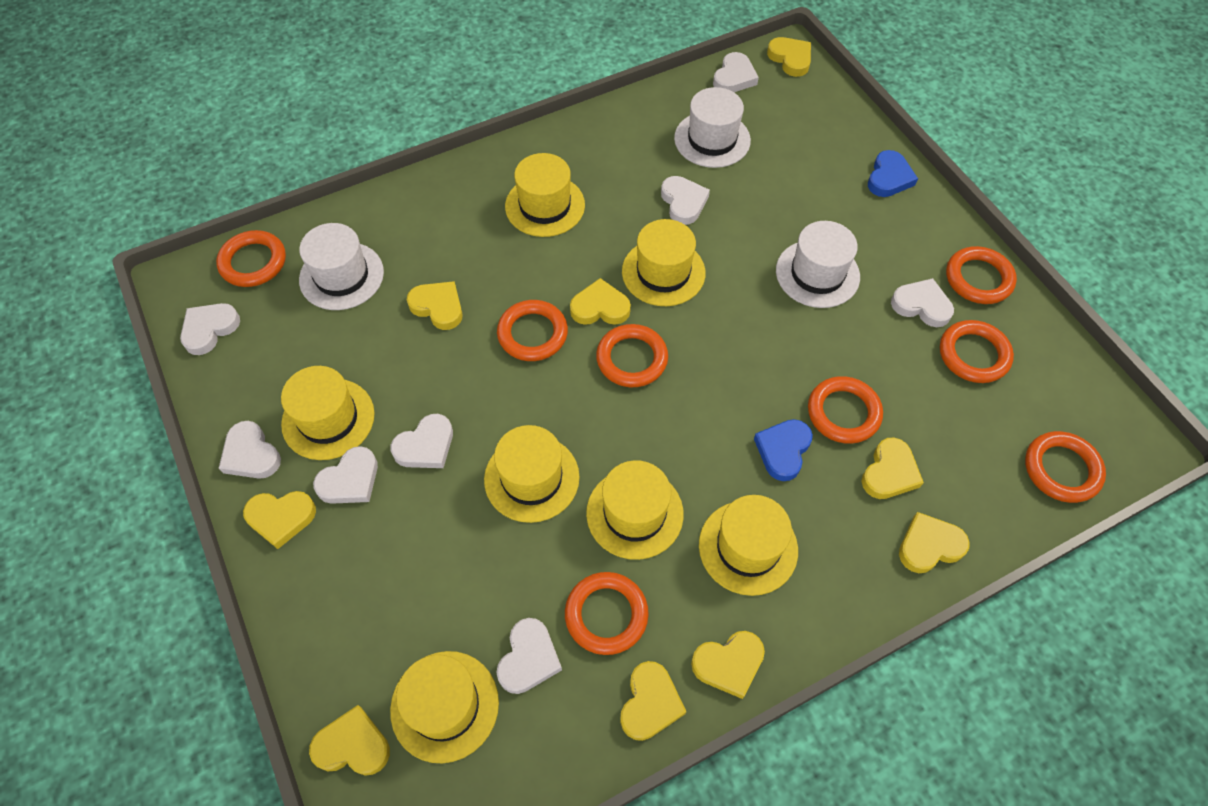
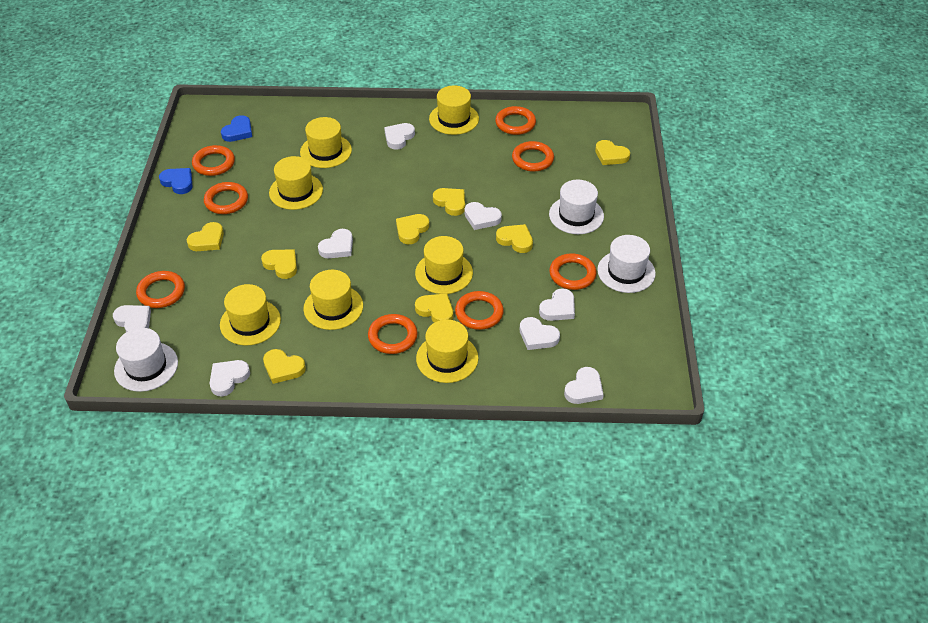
yellow heart: [243,491,316,549] [309,705,390,776] [407,281,463,330] [570,278,631,325] [620,661,687,741] [691,631,765,699] [767,37,811,77] [862,438,924,499] [899,512,970,573] = 9 -> [187,222,224,251] [261,249,297,279] [263,349,306,384] [396,214,429,244] [415,293,453,323] [433,188,465,216] [496,224,533,253] [595,140,630,165] = 8

